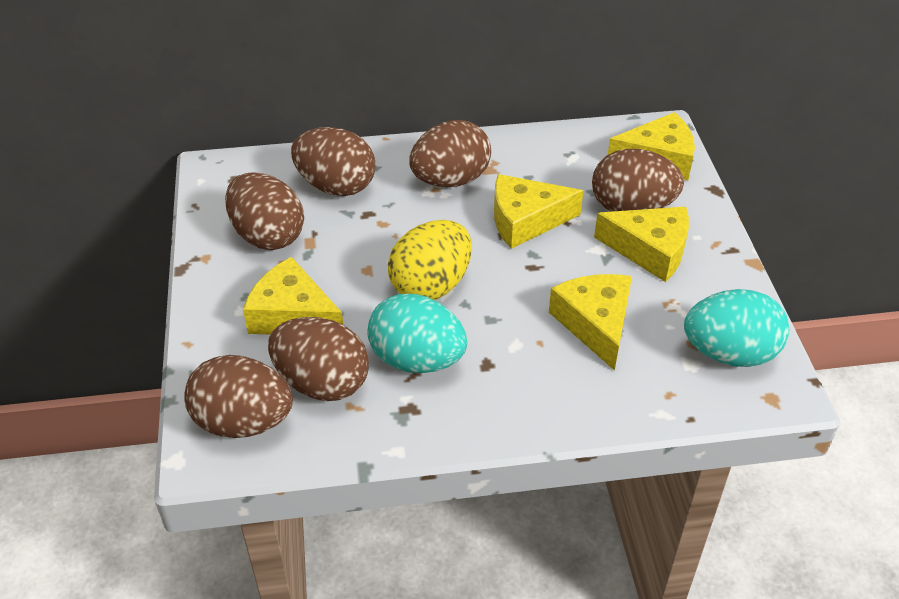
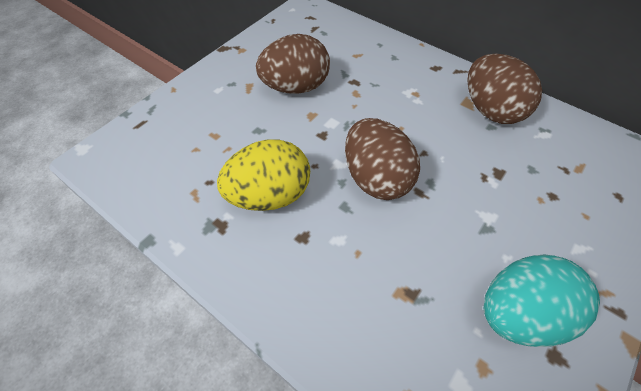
brown egg: [184,355,293,438] [225,172,304,250] [268,317,369,401] [291,127,375,196] [409,120,491,188] [592,149,684,212] = 6 -> [256,34,330,94] [345,118,420,200] [467,54,542,124] = 3
turquoise egg: [368,294,467,373] [684,289,789,367] = 2 -> [484,255,600,347] = 1
yellow cheese: [243,257,343,335] [494,174,583,249] [549,274,632,371] [594,207,689,282] [608,112,695,180] = 5 -> none = 0

